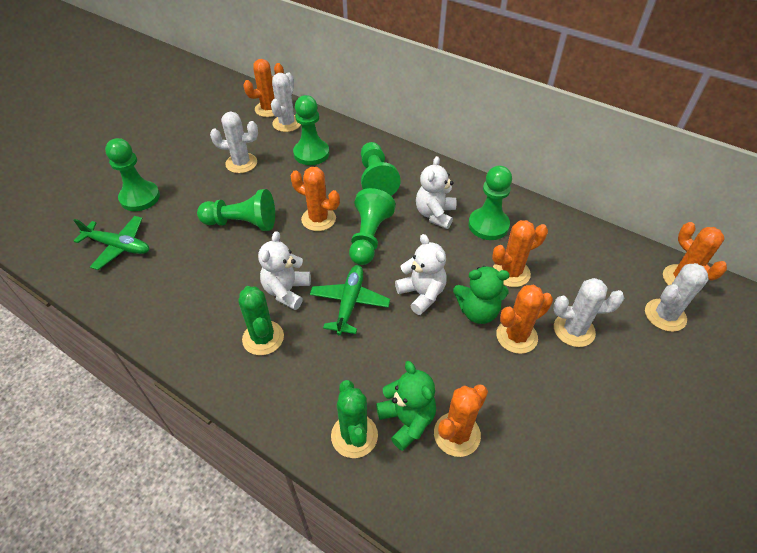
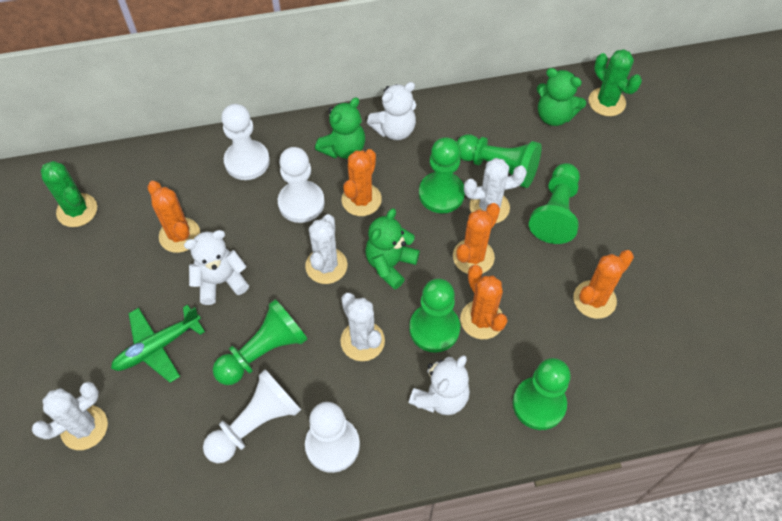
green plane: [74,216,149,270] [310,265,390,335] = 2 -> [111,305,205,383] = 1
green teddy bear: [376,361,436,451] [453,266,510,324] = 2 -> [315,97,365,159] [365,208,420,290] [537,68,586,126] = 3
orange cactus: [243,59,284,117] [291,167,340,231] [434,384,488,457] [492,220,548,287] [496,285,553,354] [663,222,727,285] = 6 -> [147,181,200,253] [342,149,382,216] [453,203,500,274] [460,265,507,339] [573,250,634,319] = 5
white pawn: none = 0 -> [203,369,301,463] [221,104,270,180] [278,147,325,223] [305,402,360,473] = 4

